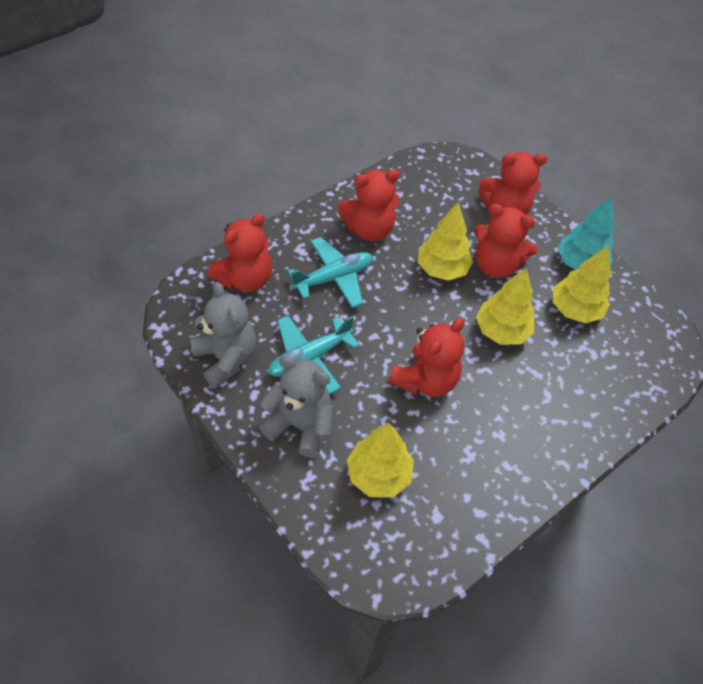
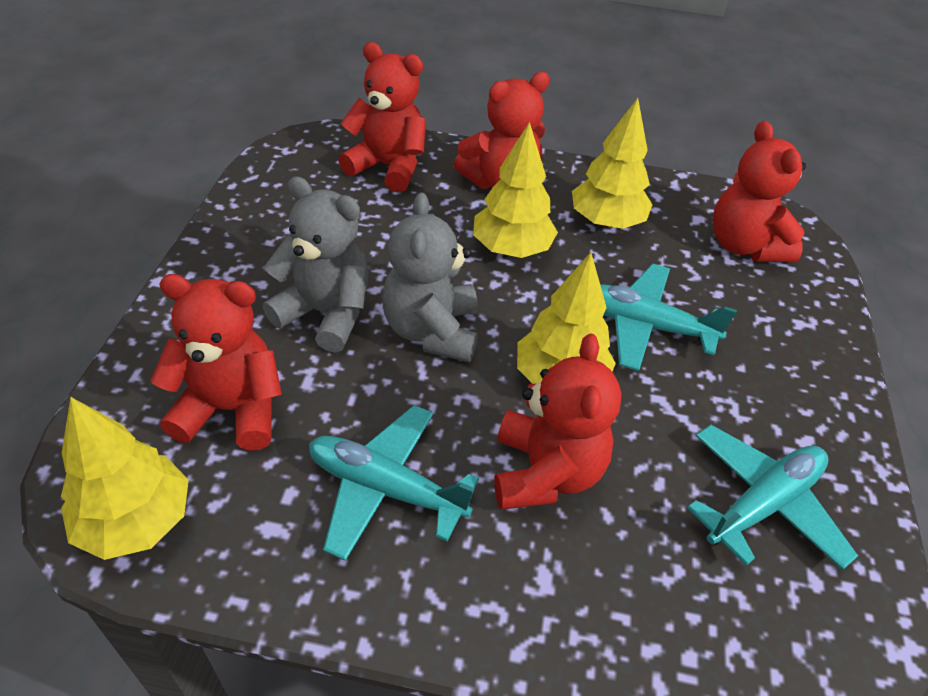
turquoise plane: [269,315,360,394] [288,237,373,308] = 2 -> [309,405,479,561] [600,264,737,371] [687,424,858,570] = 3
turquoise tree: [558,197,614,270] = 1 -> none = 0

